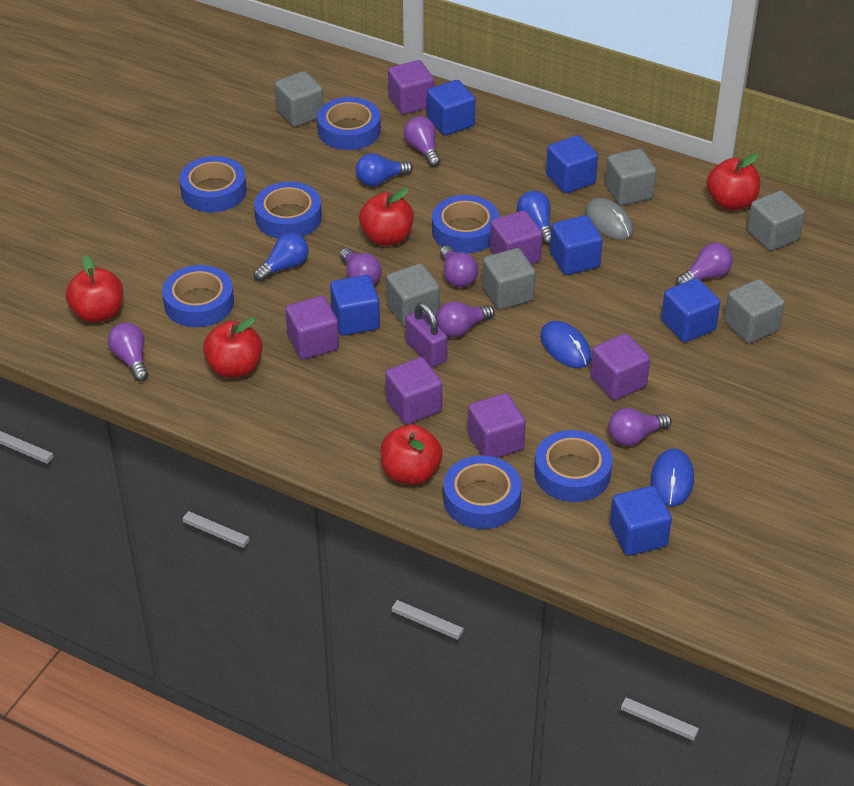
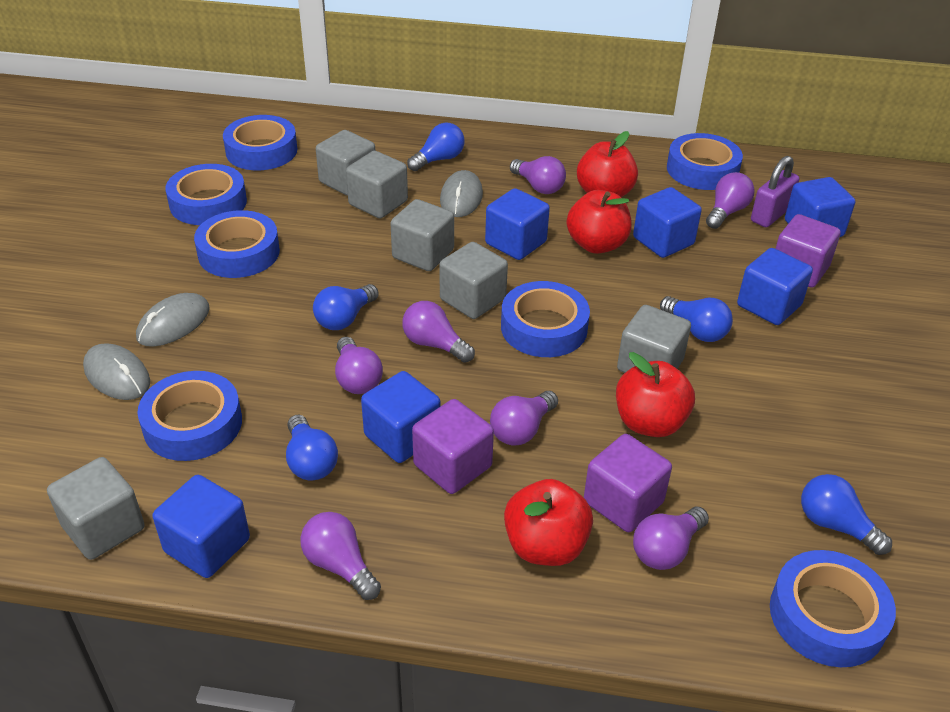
blue light bulb: [254,233,309,282] [356,153,413,186] [517,191,551,245] = 3 -> [286,415,338,480] [313,284,379,330] [407,122,465,171] [660,296,733,342] [801,474,892,555] = 5
blue mouse: [540,321,592,368] [651,448,694,506] = 2 -> none = 0
grey mouse: [585,198,633,240] = 1 -> [83,343,150,400] [136,293,210,347] [440,170,483,217] = 3
purple cube: [285,296,339,359] [385,357,442,424] [388,60,434,114] [468,393,526,458] [490,211,542,264] [590,333,650,400] = 6 -> [412,399,494,494] [584,434,672,532] [775,214,841,288] = 3
red apple: [65,255,123,323] [203,317,263,378] [359,188,414,246] [380,424,443,485] [706,154,760,210] = 5 -> [504,479,593,566] [567,190,632,254] [577,131,638,197] [616,352,695,437] = 4

